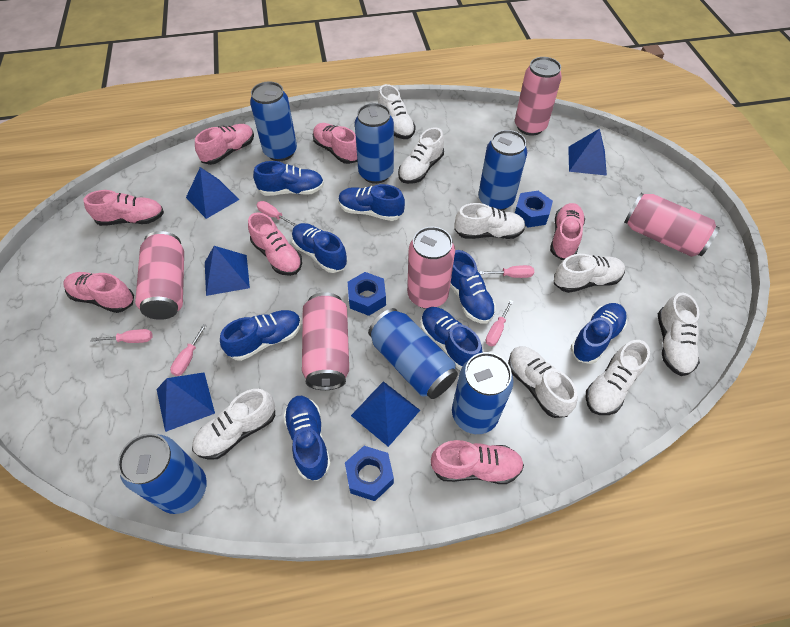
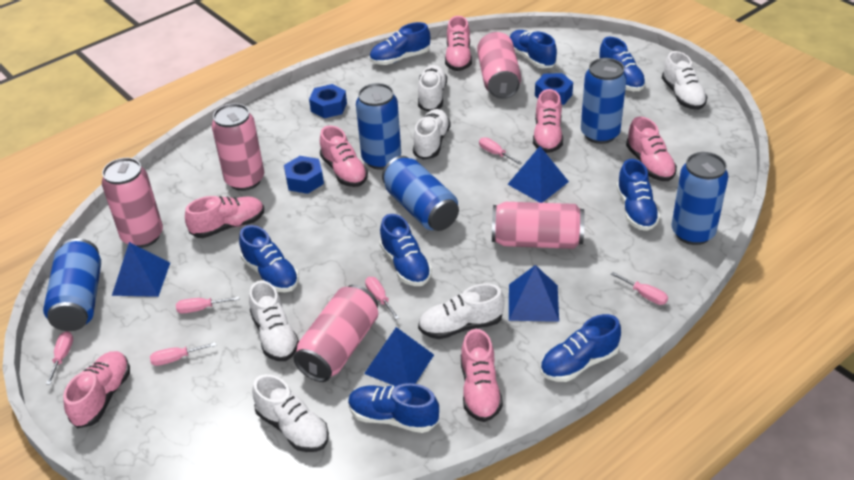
blue can: [117,433,207,514] [250,81,297,161] [355,103,394,184] [368,308,458,399] [452,352,513,434] [478,130,527,211] = 6 -> [43,238,101,331] [356,83,401,170] [382,156,459,231] [581,58,627,144] [671,152,729,245] = 5
blue pyramid: [157,372,215,432] [186,167,239,219] [205,246,250,296] [351,381,420,447] [568,129,607,176] = 5 -> [112,242,170,297] [364,327,434,386] [507,146,569,203] [509,265,559,322] = 4
pink screwdriver: [91,329,153,343] [170,324,207,376] [257,201,297,227] [479,265,534,278] [486,300,513,346] = 5 -> [46,331,73,385] [150,342,216,366] [176,297,239,313] [365,277,399,319] [479,137,522,165] [611,272,668,305] = 6
white shoe: [192,389,275,460] [378,84,416,139] [398,127,444,184] [455,203,526,239] [508,346,578,418] [554,254,625,293] [586,340,650,415] [658,293,700,376] = 8 -> [249,280,299,361] [252,374,329,452] [413,109,451,160] [418,65,447,111] [418,284,505,339] [662,51,708,110] = 6

